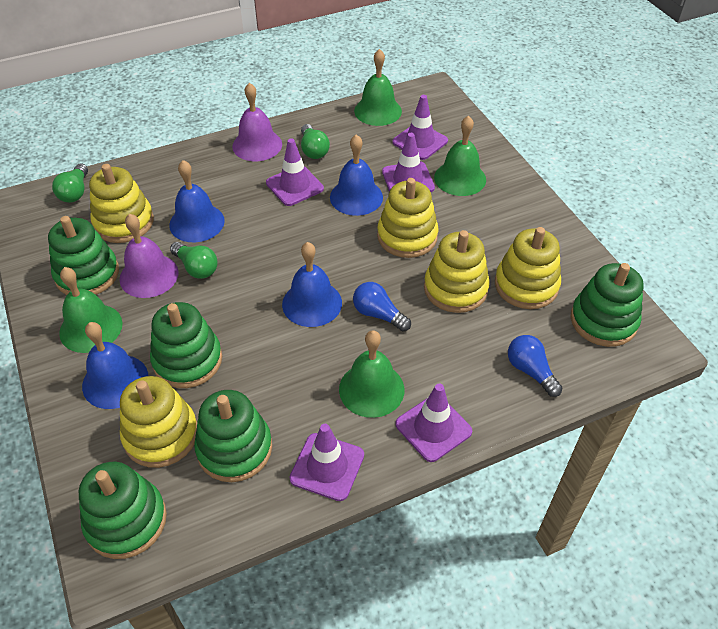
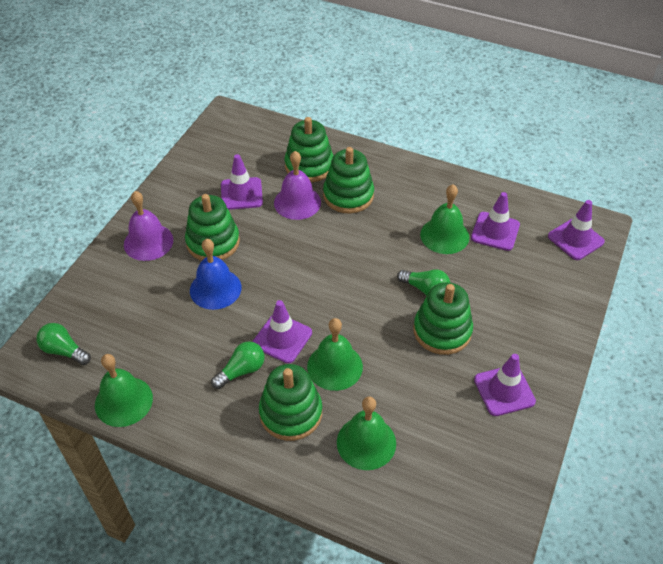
blue bell: [82,322,148,409] [169,160,225,242] [282,242,342,327] [330,134,383,216] = 4 -> [190,239,241,310] = 1
blue light bulb: [353,282,411,331] [508,335,562,397] = 2 -> none = 0
yellow stacking toy: [89,164,154,243] [120,376,197,468] [377,178,438,258] [424,230,490,313] [495,227,561,309] = 5 -> none = 0

